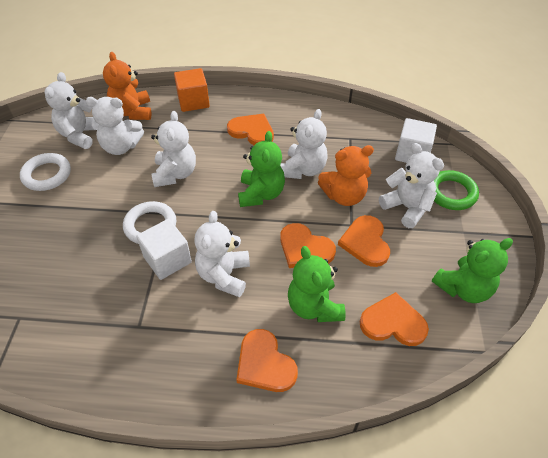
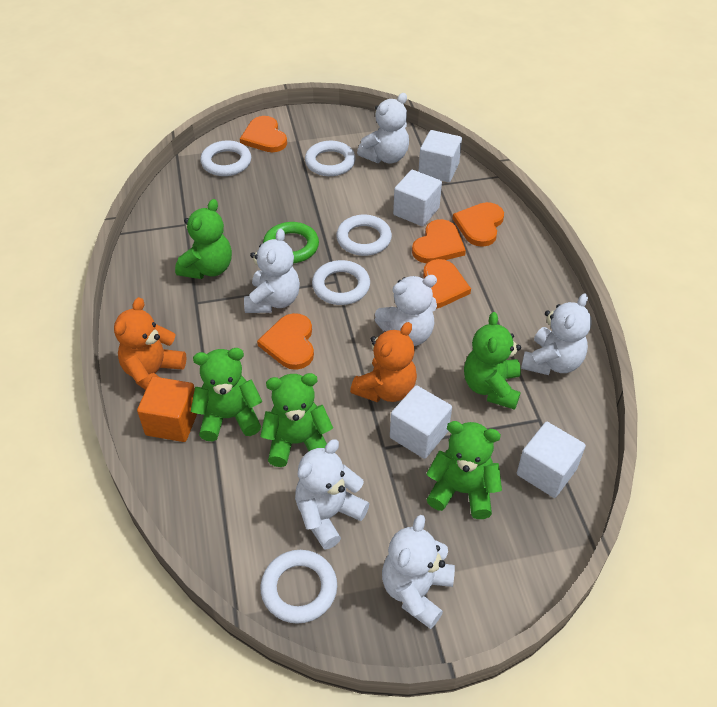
green teddy bear: [238,131,285,207] [288,246,346,322] [432,238,513,303] = 3 -> [175,199,232,279] [191,348,262,442] [260,373,333,467] [426,421,502,519] [464,312,521,410] = 5
white cube: [137,219,192,280] [395,118,437,163] = 2 -> [390,385,452,459] [393,170,442,226] [418,130,462,182] [517,422,586,498] = 4
white ring: [20,153,71,191] [123,201,176,244] = 2 -> [200,140,251,176] [261,550,337,624] [305,141,356,176] [312,260,370,305] [336,215,392,256] = 5

